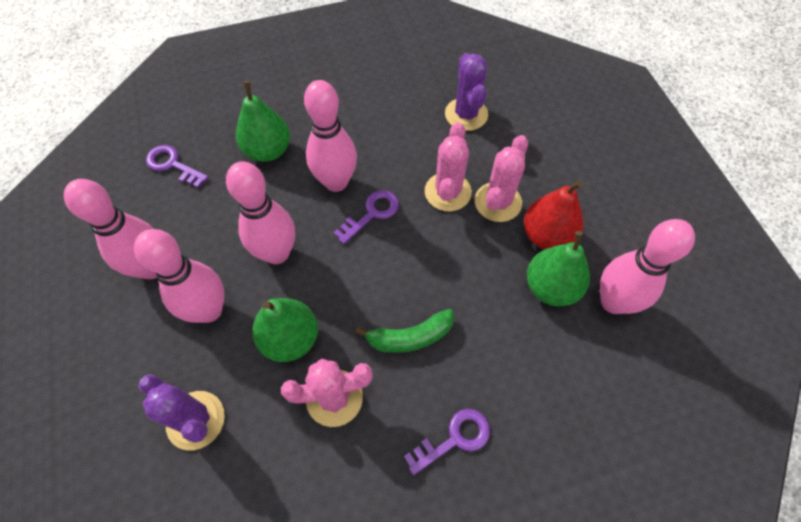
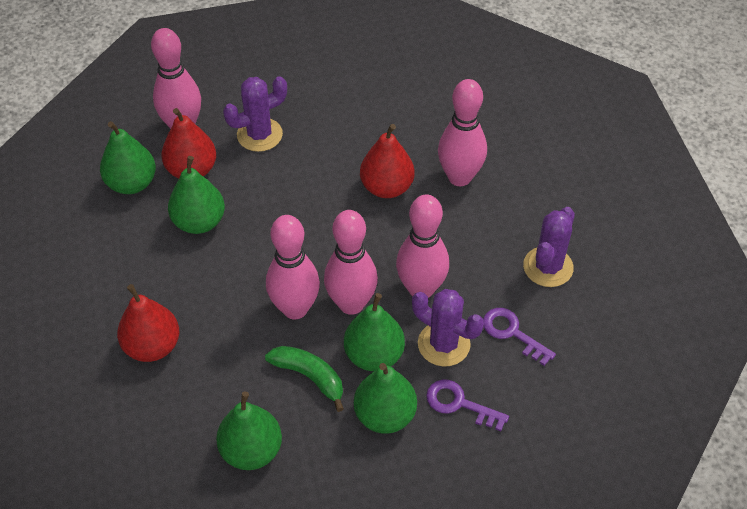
green pear: [236,81,290,162] [253,298,318,362] [527,231,590,307] = 3 -> [100,121,156,194] [168,156,225,234] [216,391,282,470] [344,293,405,371] [354,363,417,434] = 5
pink cactus: [281,359,373,427] [425,123,472,212] [475,135,528,222] = 3 -> none = 0
purple cactus: [138,374,225,451] [445,53,488,131] = 2 -> [223,76,287,152] [412,289,484,367] [523,207,575,287] = 3
purple key: [146,145,209,188] [333,190,399,244] [404,409,490,475] = 3 -> [426,379,509,431] [483,308,556,366] = 2
red pear: [524,180,584,250] = 1 -> [117,284,179,362] [161,108,216,179] [360,124,414,198] = 3

